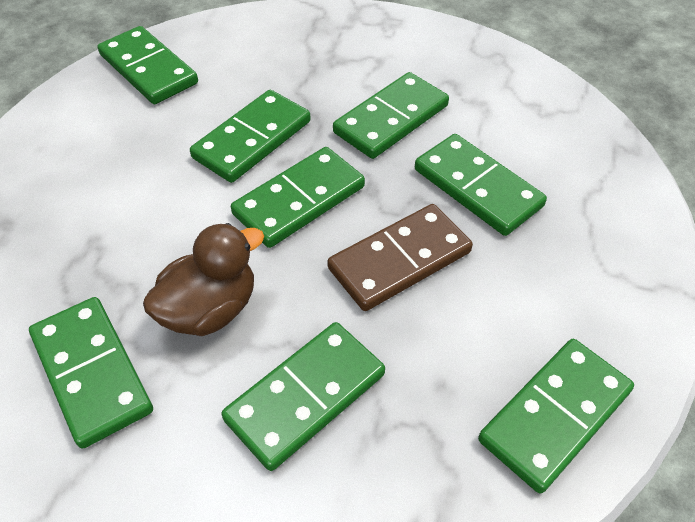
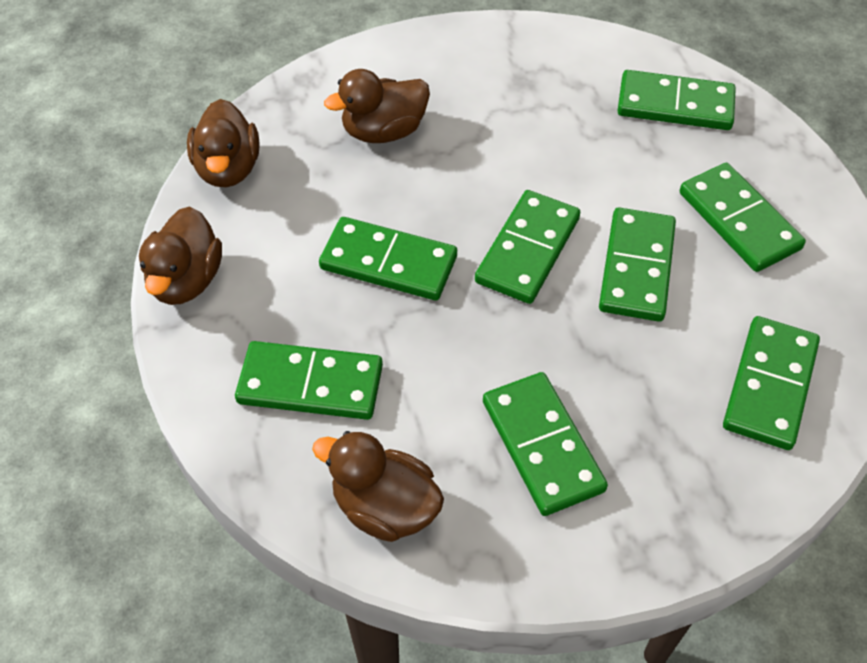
brown domino: [327,204,473,311] = 1 -> none = 0
brown duck: [143,223,264,336] = 1 -> [139,206,222,305] [187,99,259,187] [312,431,444,542] [324,69,430,143] = 4

